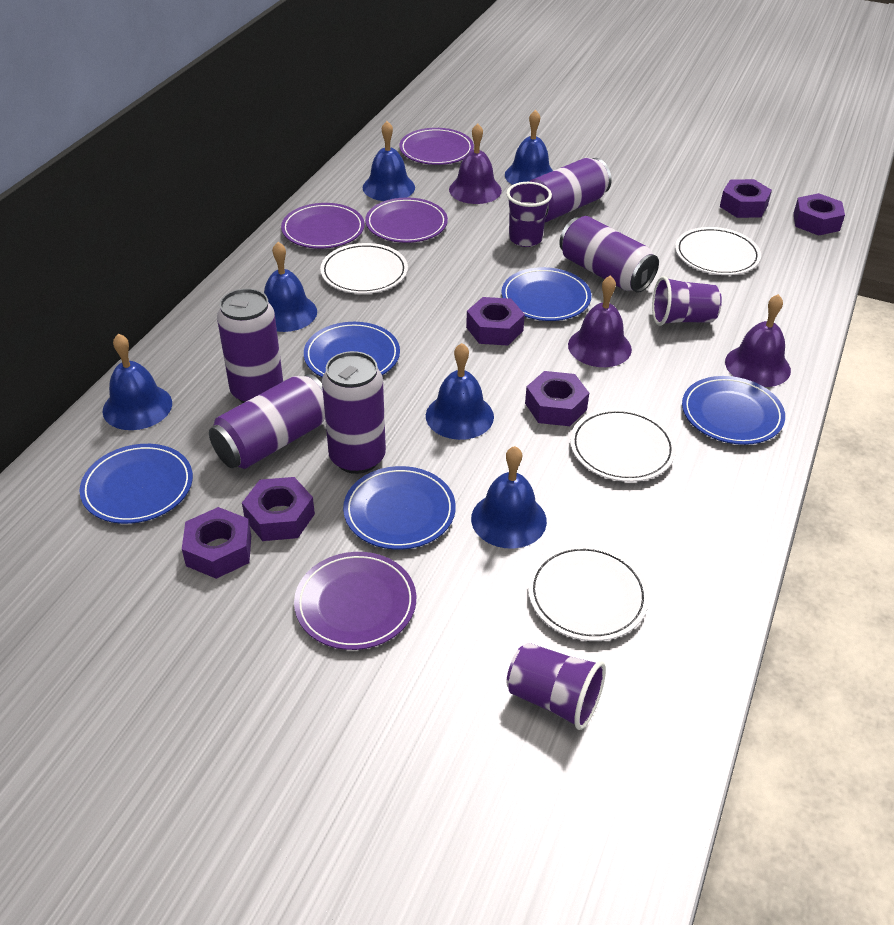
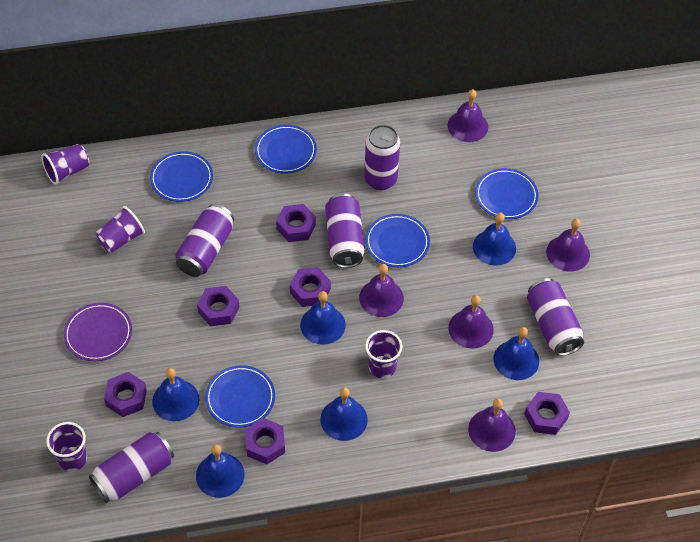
purple bell: [449,123,502,204] [568,275,632,367] [725,294,791,387] = 3 -> [359,264,404,317] [448,89,488,142] [448,295,494,349] [468,398,516,452] [546,218,590,271] = 5
purple cup: [506,182,552,247] [506,643,606,730] [652,276,722,326] = 3 -> [41,144,90,185] [46,422,87,471] [95,206,145,253] [365,330,402,378] = 4
purple plate: [281,203,365,249] [294,552,416,650] [365,198,448,243] [399,128,474,165] = 4 -> [64,303,132,361] = 1
white plate: [320,243,408,294] [528,544,649,641] [570,408,676,482] [675,227,761,275] = 4 -> none = 0

